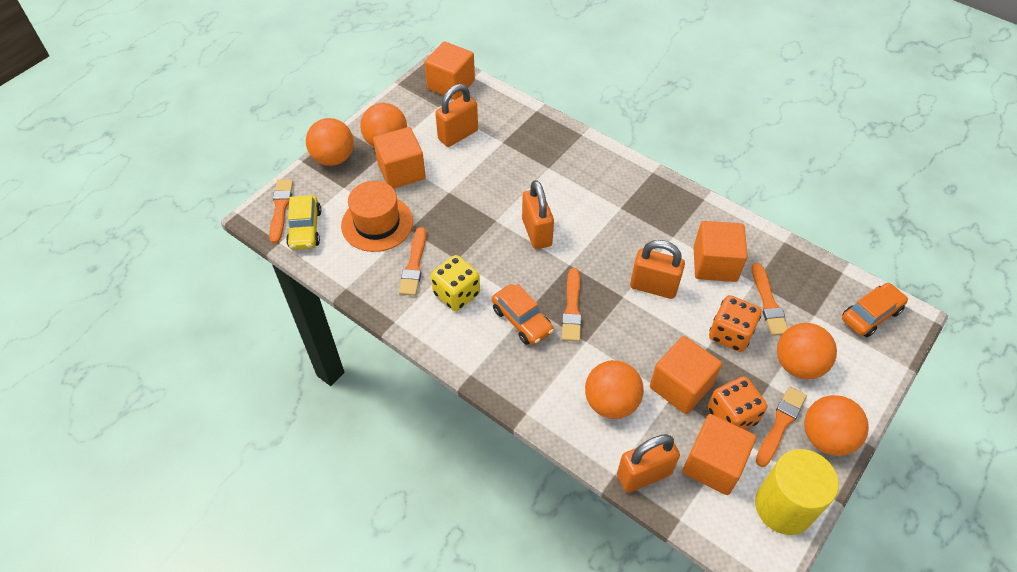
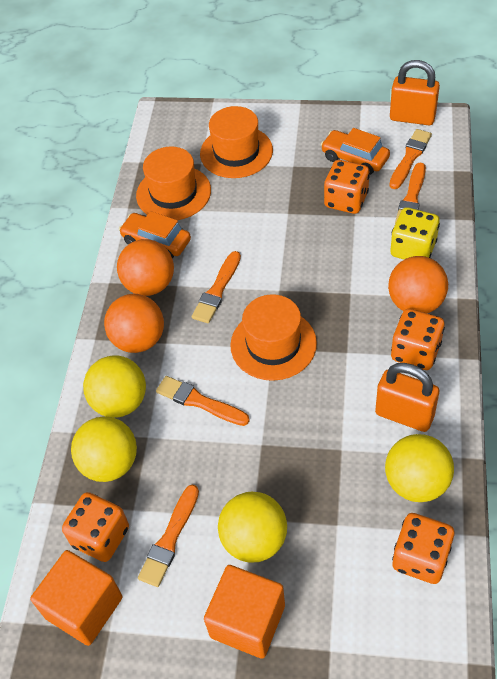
orange ball: [306,118,354,166] [360,103,407,148] [585,360,644,419] [777,323,837,379] [804,395,869,456] = 5 -> [104,294,164,353] [117,239,174,296] [388,256,448,313] = 3
orange cube: [373,127,426,189] [424,41,475,100] [650,336,722,414] [682,414,756,495] [693,221,748,282] = 5 -> [30,550,122,646] [204,565,285,659] = 2
orange dice: [708,376,767,430] [709,295,762,352] = 2 -> [62,492,129,562] [324,160,370,214] [391,309,445,370] [392,513,454,584] = 4
orange hat: [341,181,413,252] = 1 -> [136,147,211,220] [200,106,273,178] [230,294,317,381] = 3
orange padlock: [435,84,478,147] [522,180,554,249] [617,434,680,493] [630,240,685,299] = 4 -> [375,363,439,432] [390,60,440,125] = 2
yellow ball: none = 0 -> [71,416,137,482] [83,355,146,418] [218,492,287,563] [385,434,454,502] = 4
yellow car: [286,195,321,250] = 1 -> none = 0
yellow cylinder: [755,449,839,535] = 1 -> none = 0

